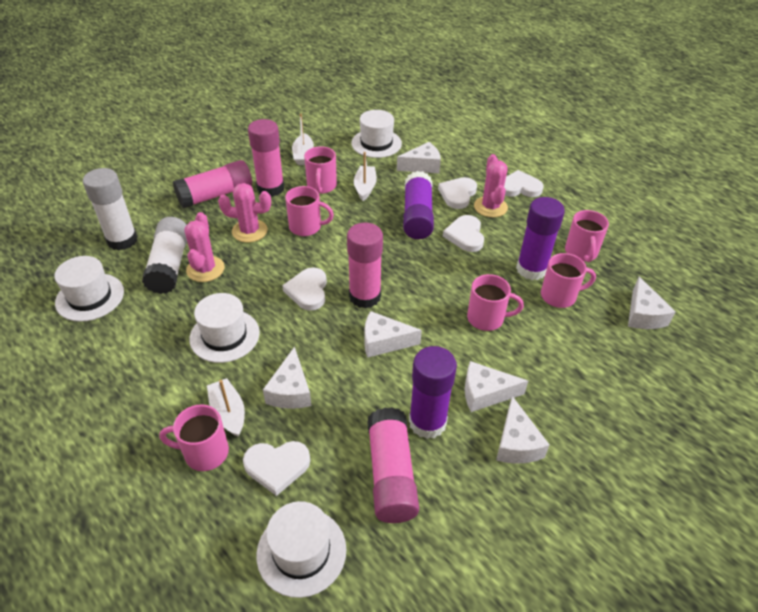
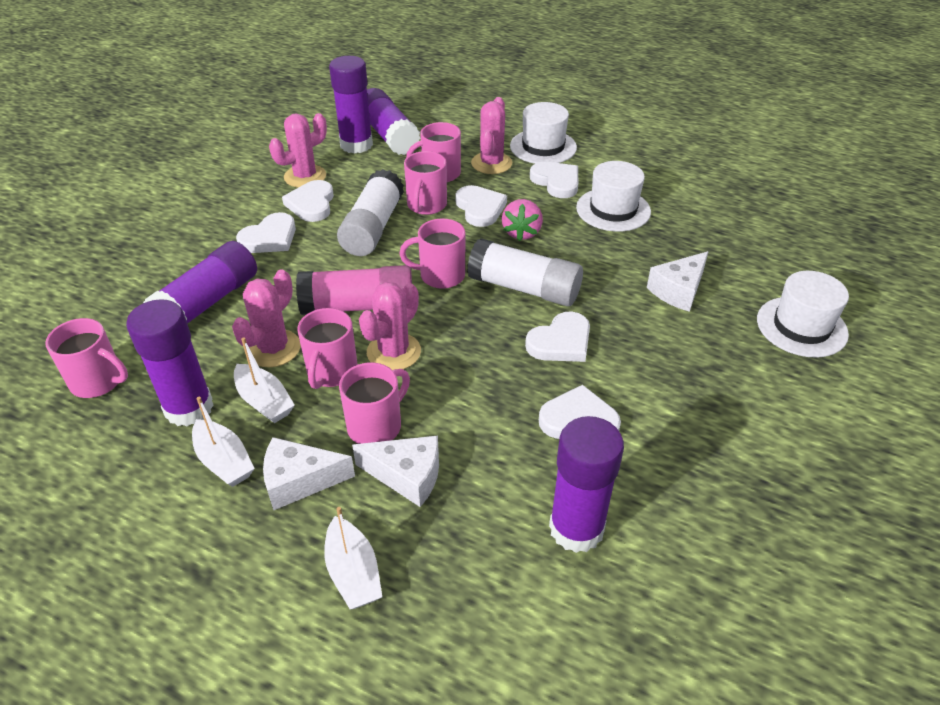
pink cactus: [184,212,225,282] [218,183,271,242] [474,154,508,217] = 3 -> [232,269,301,367] [269,113,327,188] [359,282,421,370] [471,97,512,174] = 4
pink glue stick: [173,160,252,209] [248,119,284,197] [347,223,383,309] [367,407,419,523] = 4 -> [296,265,412,315] = 1
pink strawberry: none = 0 -> [502,199,543,241] = 1
purple glue stick: [403,171,434,239] [409,346,457,439] [516,197,565,280] = 3 -> [126,299,214,426] [143,241,257,324] [329,56,373,154] [367,88,420,155] [549,416,624,553] = 5
white cheese: [263,347,311,409] [364,311,422,358] [397,142,441,173] [465,361,528,412] [496,396,550,464] [628,277,676,329] = 6 -> [263,437,355,510] [352,436,439,507] [647,251,709,312] = 3
white hat: [54,256,124,322] [189,293,260,363] [256,501,346,598] [351,110,402,158] = 4 -> [510,102,577,164] [576,161,651,232] [757,271,849,358] = 3
white heart: [243,441,310,496] [282,267,327,311] [438,177,477,209] [443,215,484,252] [504,170,544,197] = 5 -> [236,212,296,253] [282,180,334,222] [455,185,507,227] [525,312,590,362] [530,162,578,198] [539,385,621,439] = 6

